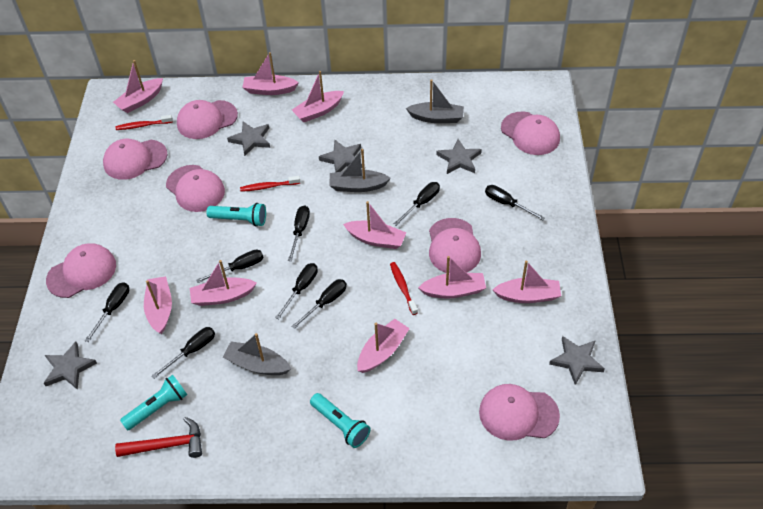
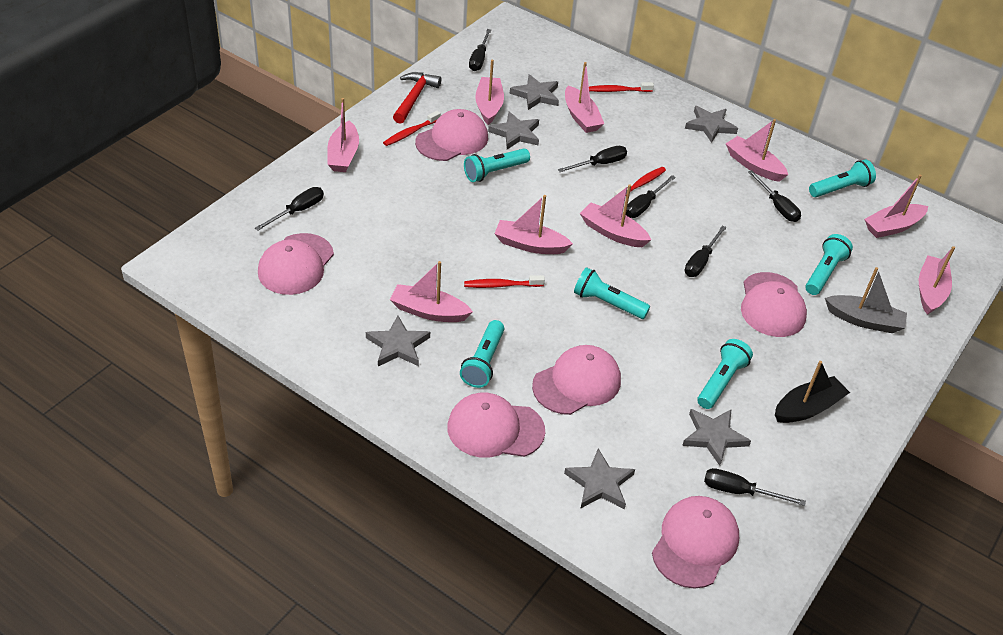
black boat: none = 0 -> [775,361,850,423] = 1
black screwdriver: [85,282,129,342] [152,327,215,379] [196,249,264,283] [275,263,318,319] [288,205,310,261] [291,279,347,329] [393,182,440,226] [485,185,545,220] = 8 -> [255,187,324,231] [469,29,491,71] [558,146,627,172] [626,175,676,218] [685,225,727,277] [704,468,806,506] [748,170,801,222] = 7
grey boat: [223,333,291,375] [329,149,391,192] [406,79,464,123] = 3 -> [825,267,907,333] = 1
grey star: [44,341,97,390] [227,121,270,156] [319,139,362,172] [436,139,482,174] [549,336,605,385] = 5 -> [366,316,430,366] [488,111,539,149] [510,74,559,110] [564,448,635,509] [682,409,751,466] [685,106,738,143] = 6
pink cap: [46,243,116,298] [103,139,167,180] [166,165,225,212] [177,100,238,139] [429,218,481,273] [479,384,560,441] [501,112,560,155] = 7 -> [258,233,334,295] [415,109,488,161] [447,393,545,458] [532,345,621,415] [652,496,739,589] [741,272,807,337] = 6
red toothbrush: [115,115,173,130] [240,176,300,192] [390,262,418,315] = 3 -> [383,111,441,146] [464,275,545,288] [589,82,654,92] [614,167,666,196] = 4
turquoise flashlight: [120,375,187,431] [206,203,266,227] [310,393,371,448] = 3 -> [460,320,504,388] [464,148,530,182] [574,267,650,319] [697,339,753,409] [805,234,853,295] [809,159,876,197] = 6

